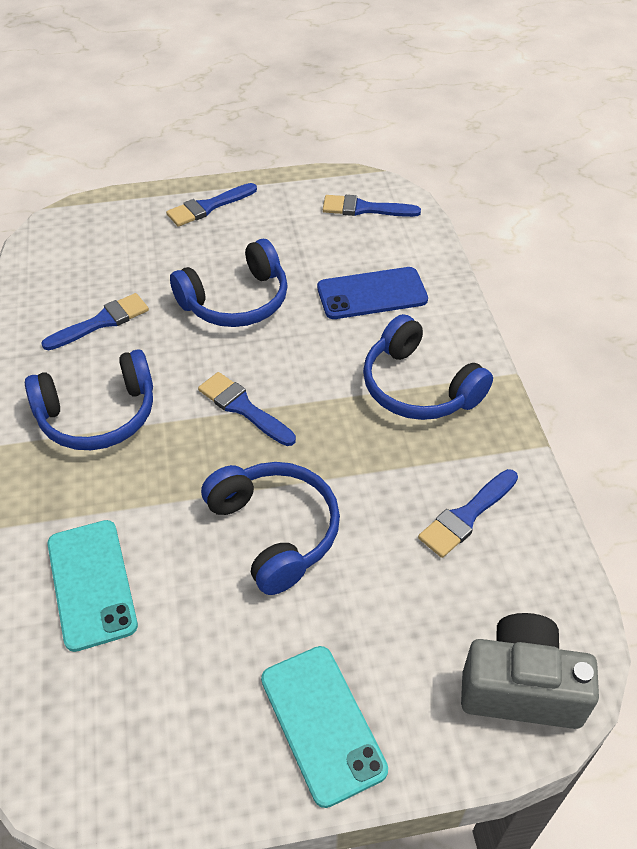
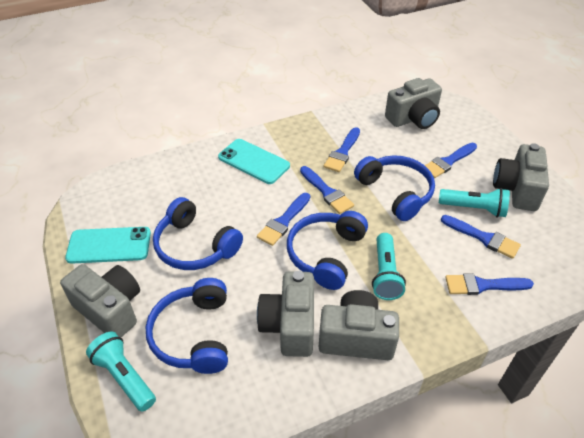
blue brush: [41,293,149,351] [166,183,257,227] [198,372,296,446] [323,195,421,217] [418,469,518,558] = 5 -> [257,193,310,246] [300,166,354,214] [324,127,360,172] [425,143,477,178] [441,215,521,259] [445,273,534,295] = 6
blue phone: [317,267,428,319] = 1 -> none = 0
grey camera: [461,613,599,729] = 1 -> [60,264,140,337] [257,271,314,357] [319,290,399,360] [385,78,442,129] [493,143,549,211] = 5
turquoise flashlight: none = 0 -> [86,331,156,412] [372,233,406,300] [439,188,510,217] = 3

